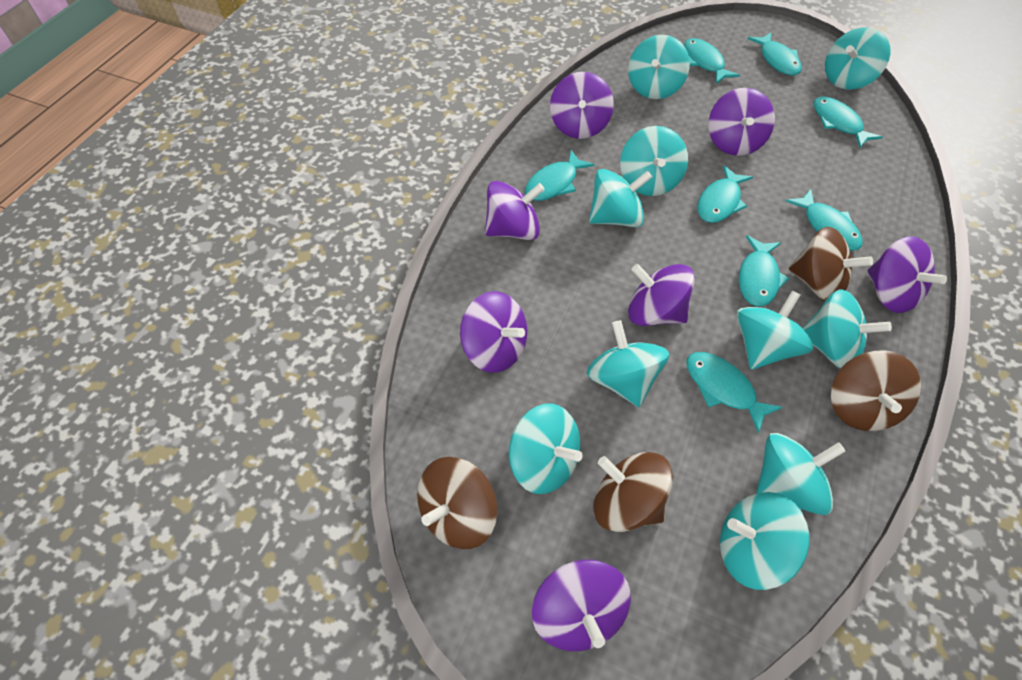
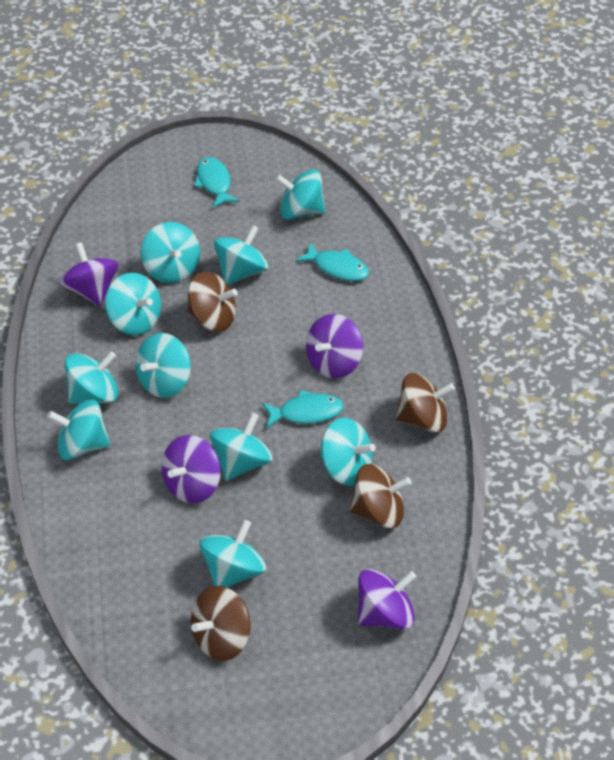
purple spinning top: [460,291,527,373] [485,181,545,240] [532,560,631,651] [550,72,614,139] [628,264,695,326] [708,88,775,156] [868,236,947,313] = 7 -> [60,242,118,306] [161,435,221,503] [306,314,363,378] [358,569,416,629] = 4
turquoise fish: [525,150,595,201] [684,38,740,84] [686,352,783,433] [697,165,753,223] [739,235,789,306] [748,32,802,76] [785,189,863,251] [814,96,883,148] = 8 -> [194,157,239,208] [262,390,344,429] [296,242,369,281] = 3

